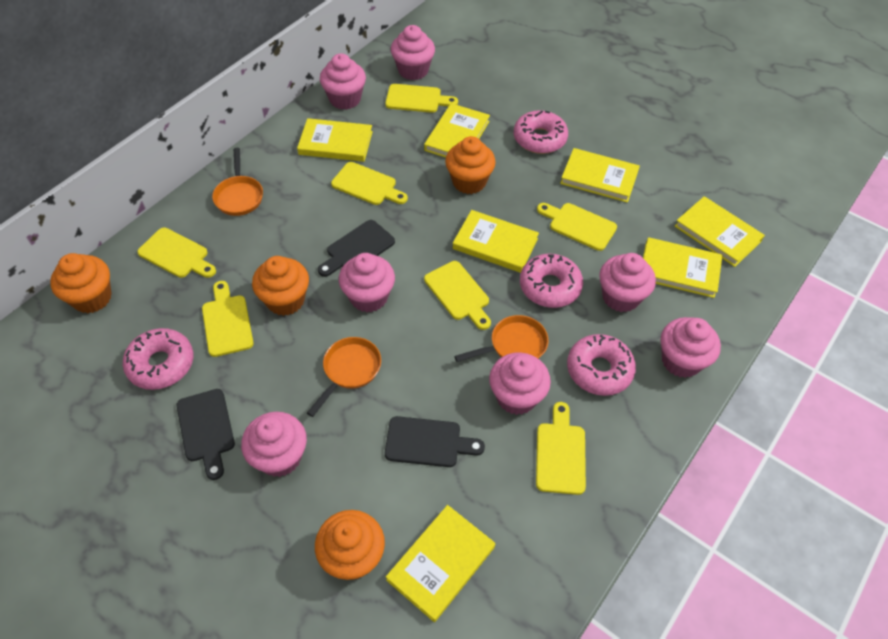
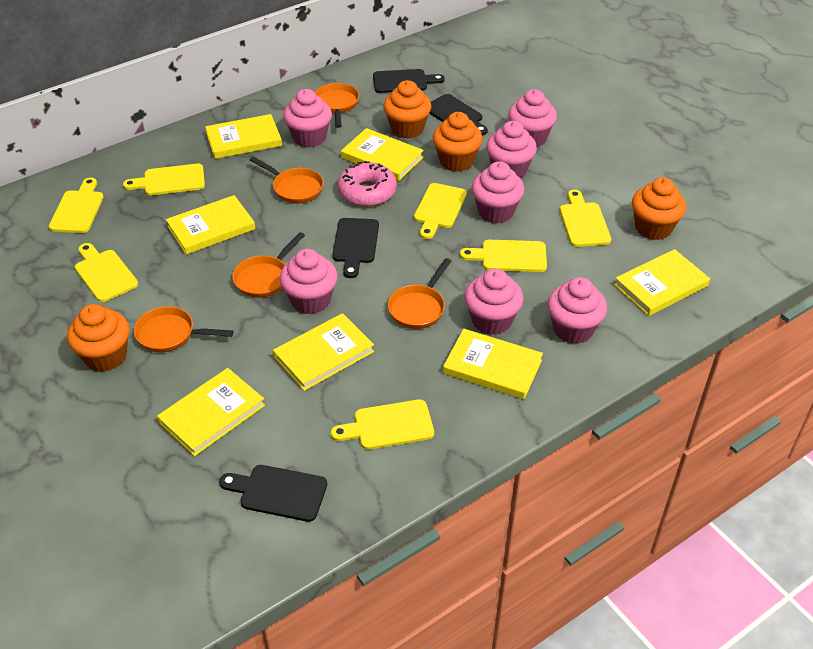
black cutting board: [177,389,235,480] [318,220,395,277] [385,416,485,467] = 3 -> [219,465,327,522] [332,218,379,278] [373,69,445,93] [429,94,488,135] = 4
orange pan: [212,148,263,216] [307,337,381,417] [454,315,548,362] = 3 -> [134,306,233,353] [232,232,305,298] [250,156,324,204] [315,83,359,128] [388,258,451,329] = 5
pink donut: [123,328,193,390] [514,110,568,154] [520,254,583,308] [567,334,636,396] = 4 -> [337,161,397,206] = 1

